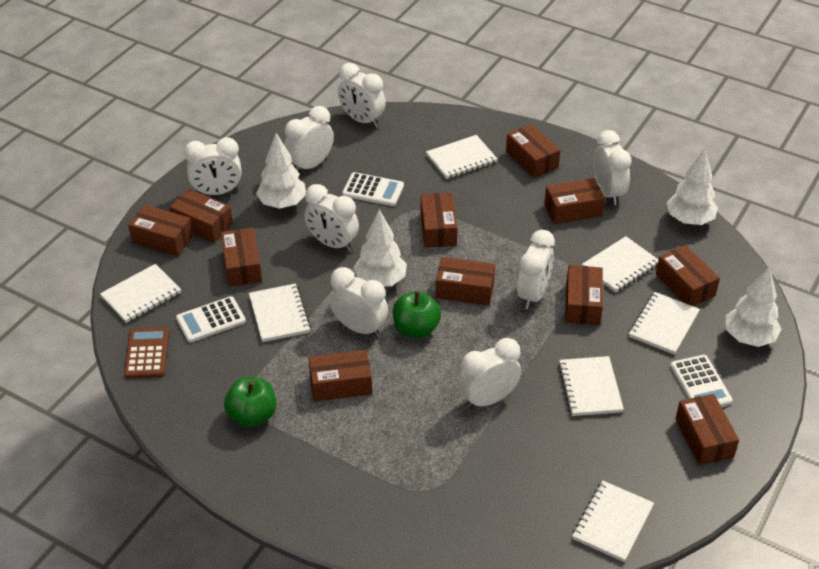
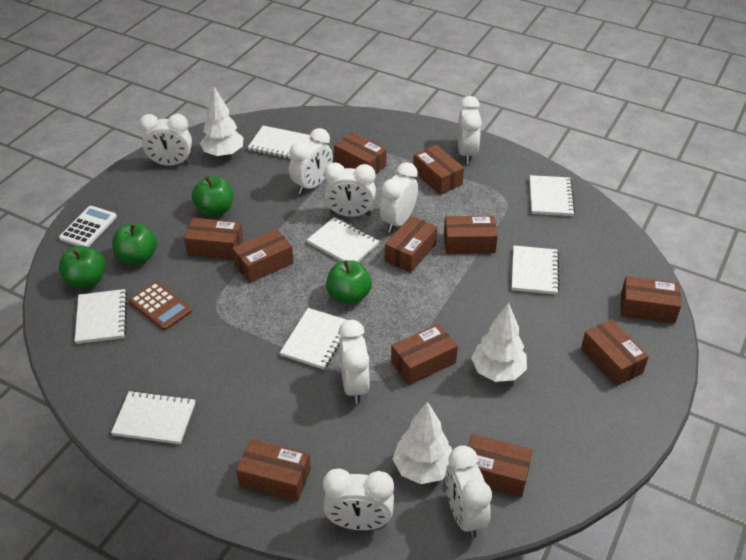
green apple: [224,377,276,427] [393,291,441,338] = 2 -> [59,246,106,289] [112,223,157,265] [191,176,233,216] [326,260,372,305] = 4
white calculator: [176,296,246,343] [342,172,404,206] [670,355,733,407] = 3 -> [59,206,117,247] = 1
white tree: [256,133,306,209] [354,209,407,287] [667,149,718,225] [726,266,782,347] = 4 -> [200,87,244,158] [393,401,452,484] [471,303,527,382] = 3

